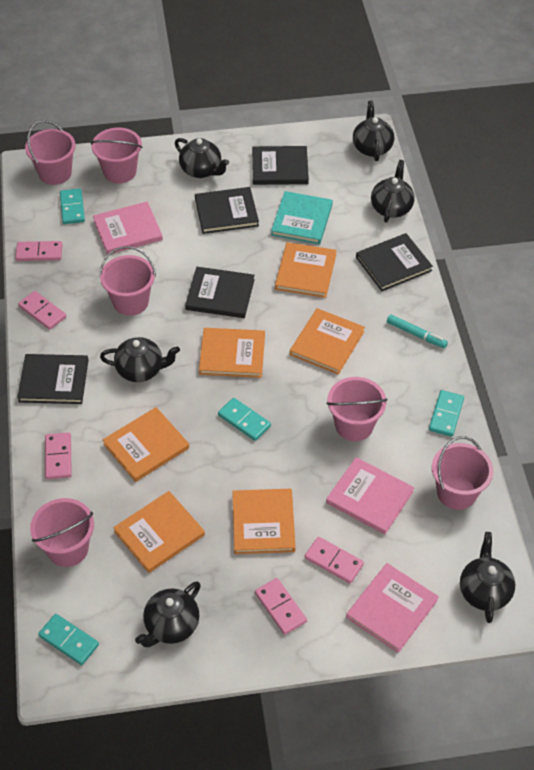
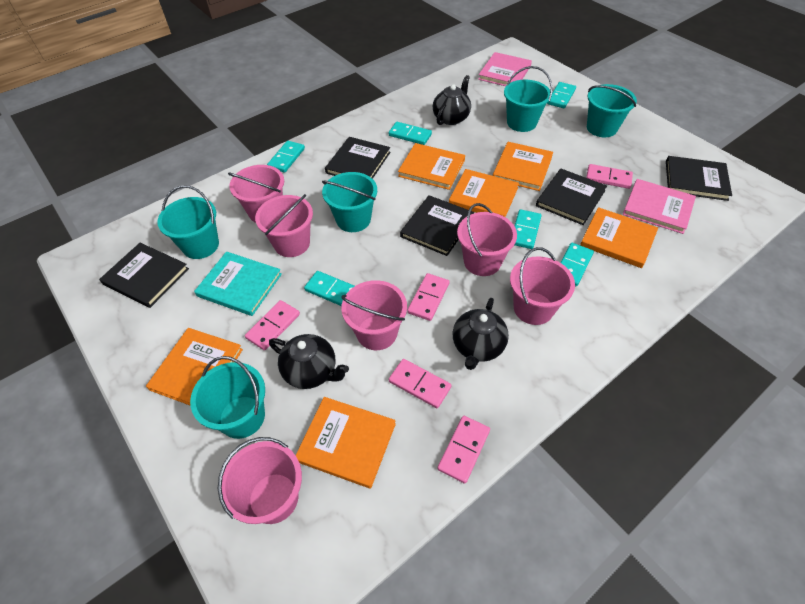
black teapot: [100,337,180,382] [135,581,201,647] [175,138,229,178] [353,101,394,161] [371,160,415,223] [460,532,515,623] = 6 -> [269,334,349,389] [433,75,471,125] [453,298,509,370] = 3
pink book: [93,202,163,255] [326,457,414,534] [346,563,439,653] = 3 -> [478,52,532,86] [623,179,696,234] = 2
turquoise bucket: none = 0 -> [157,185,219,259] [190,356,265,439] [322,172,377,232] [504,66,553,132] [587,84,637,137] = 5
turquoise domino: [38,614,99,665] [60,188,85,224] [218,398,271,441] [429,390,464,437] = 4 -> [267,141,305,173] [304,271,354,306] [389,122,432,145] [514,209,542,249] [547,82,576,108] [560,243,594,286] = 6
turquoise marker: [387,314,448,348] = 1 -> none = 0

